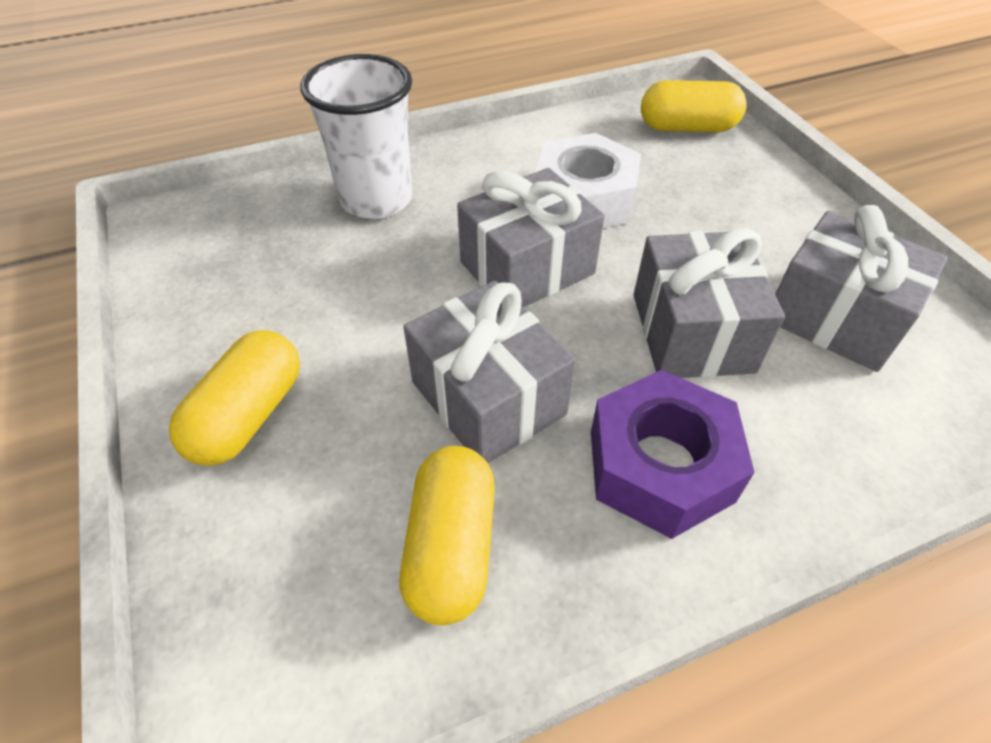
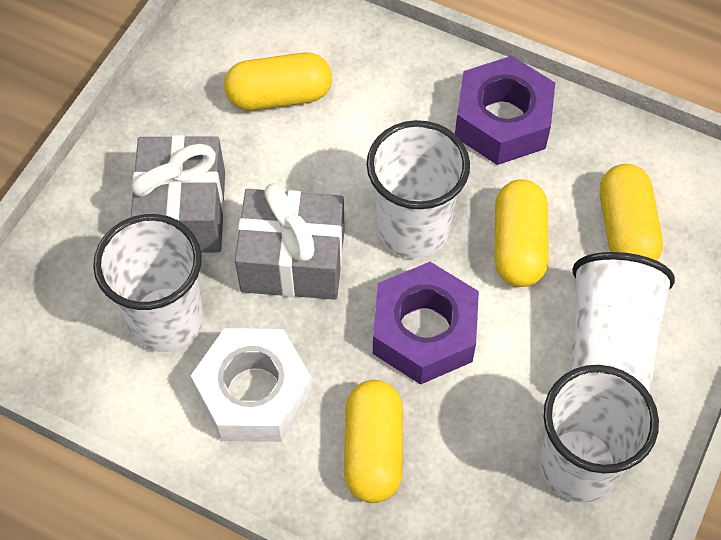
grey gift: [404,281,575,463] [457,168,605,307] [634,228,785,378] [775,205,948,372] = 4 -> [131,135,225,252] [235,183,345,300] = 2
purple nut: [591,370,755,539] = 1 -> [373,262,479,385] [455,56,555,165] = 2
white cup: [300,54,412,219] = 1 -> [93,214,203,352] [367,120,470,258] [539,365,659,503] [570,252,675,393] = 4
yellow capsule: [169,330,300,466] [400,446,495,625] [641,80,747,132] = 3 -> [224,53,332,111] [344,380,403,503] [495,179,549,287] [600,164,663,261] = 4

